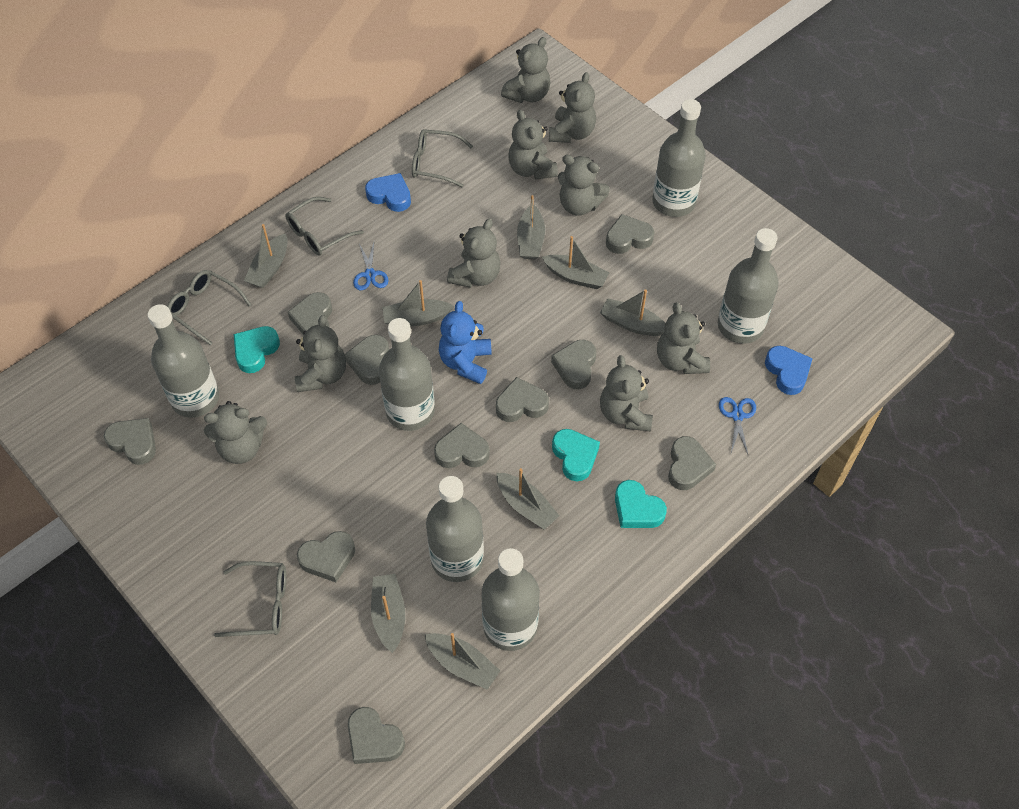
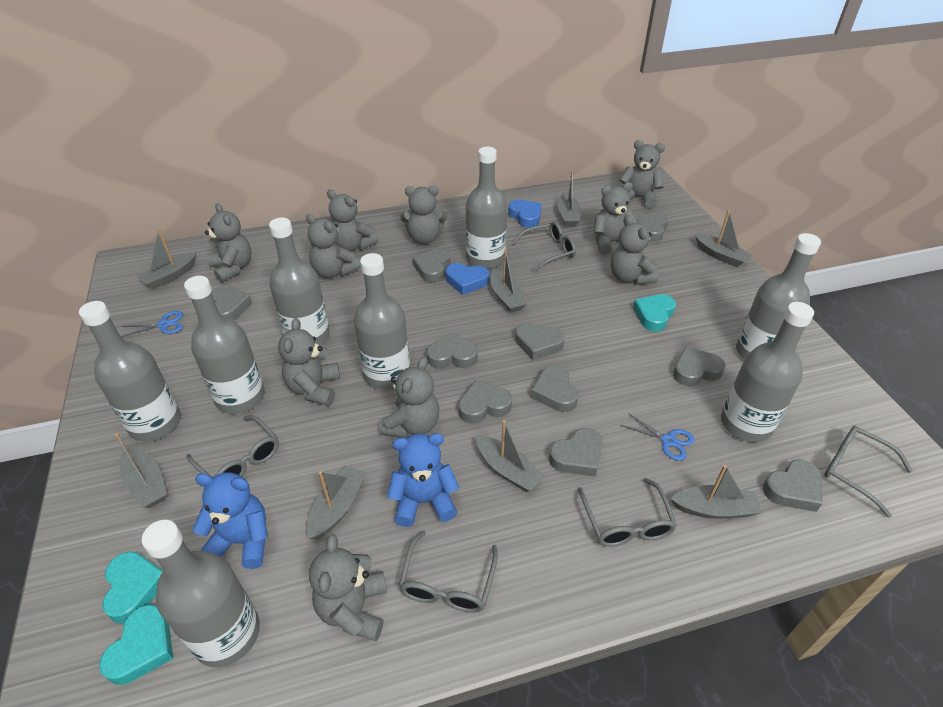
blue teddy bear: [439,301,492,384] = 1 -> [193,472,268,569] [387,433,460,527] = 2
grey bottle: [148,304,219,418] [379,318,435,431] [426,476,484,582] [482,548,539,651] [652,99,706,217] [718,228,779,344] = 6 -> [79,301,181,441] [142,520,260,667] [184,276,265,414] [269,218,330,345] [354,253,410,389] [466,146,507,269] [721,302,814,442] [736,233,821,359] = 8
grey glasses: [167,270,252,345] [214,561,286,637] [286,197,364,256] [412,129,473,187] = 4 -> [186,415,279,478] [399,530,498,613] [512,221,576,272] [578,478,677,547] [824,426,913,518] = 5
grey teddy bear: [204,401,267,464] [295,315,346,392] [447,219,501,288] [501,37,550,103] [508,110,558,180] [549,72,596,143] [558,155,610,216] [600,355,653,432] [657,302,710,374] = 9 -> [205,203,251,282] [278,318,340,406] [306,214,361,278] [309,534,387,641] [327,190,378,251] [380,357,439,438] [400,186,447,244] [594,182,638,255] [611,215,658,285] [619,140,665,208] = 10

